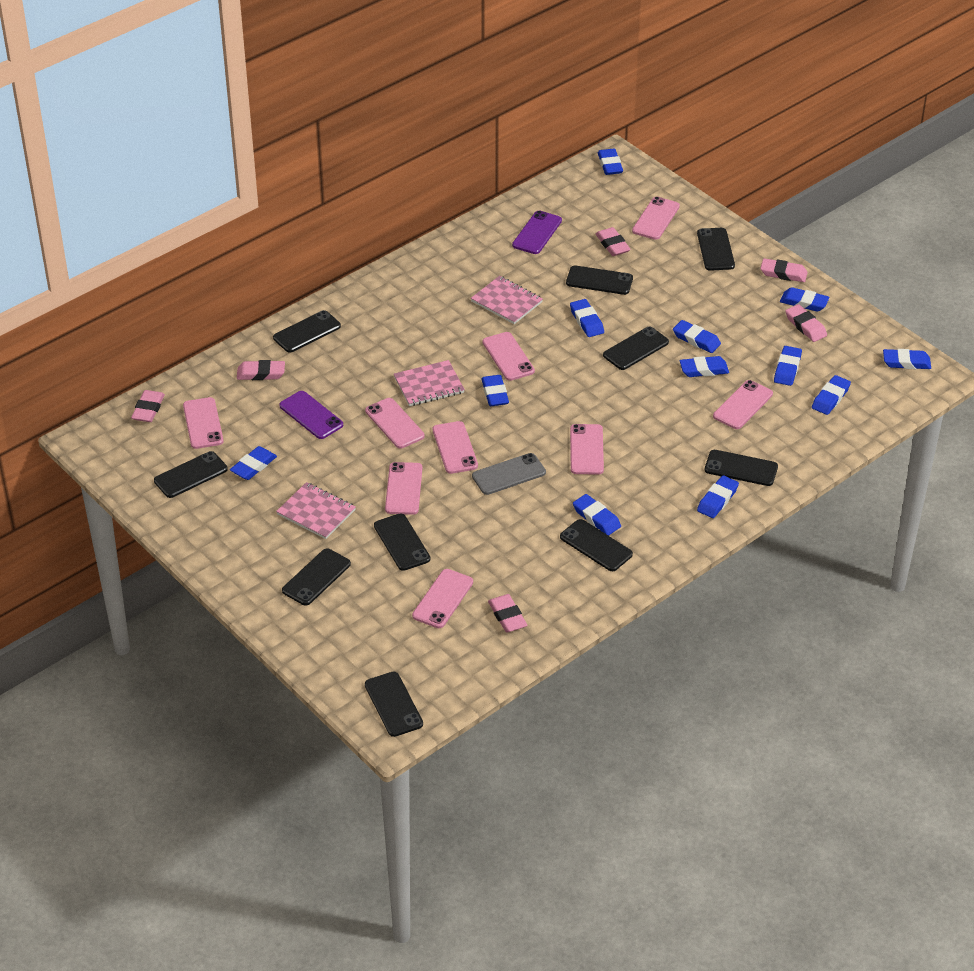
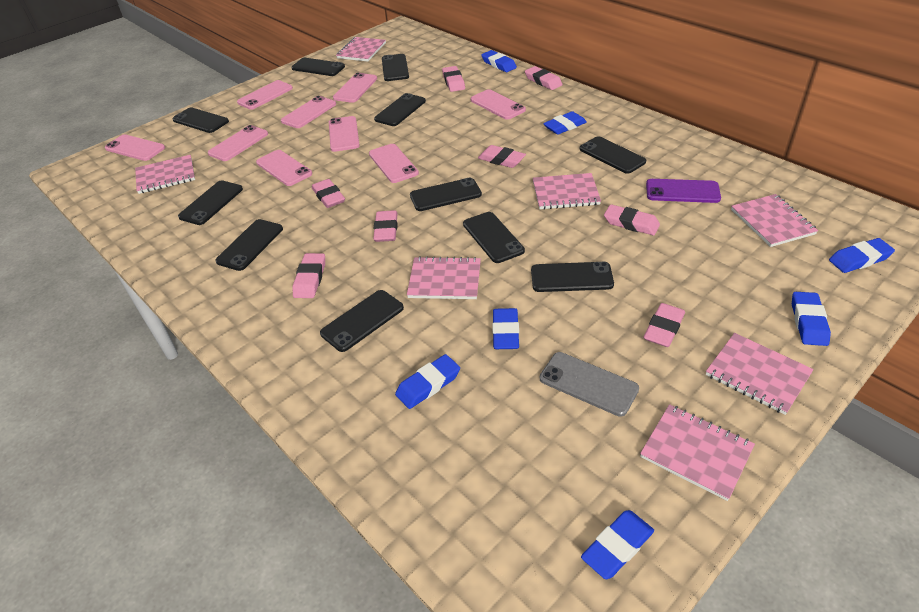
black phone: [154,451,228,498] [273,310,341,353] [282,548,351,606] [365,672,423,737] [374,513,430,571] [560,519,633,571] [566,265,633,295] [603,327,669,370] [697,228,735,271] [704,450,778,486] = 10 -> [173,107,229,133] [178,180,243,225] [215,219,283,271] [291,58,345,76] [320,290,404,352] [374,93,426,126] [382,54,409,81] [410,177,482,211] [463,212,525,263] [531,262,614,292] [579,136,646,174] = 11
blue eraser: [230,446,277,480] [481,375,509,406] [570,299,604,337] [573,494,621,536] [598,149,623,175] [673,320,721,353] [680,356,729,377] [697,475,739,518] [774,346,802,386] [780,287,829,312] [812,375,851,415] [883,349,931,369] = 12 -> [395,354,460,409] [481,50,517,72] [492,308,519,349] [543,111,587,135] [581,510,654,579] [792,292,831,346] [829,238,895,273] = 7
pink eraser: [131,390,165,422] [237,360,285,380] [488,594,527,633] [596,227,631,256] [760,258,808,282] [785,304,827,342] = 6 -> [293,253,325,298] [312,179,345,208] [373,210,398,242] [442,66,465,92] [478,145,526,168] [525,66,563,90] [604,204,660,235] [643,303,685,347] = 8
pink notebook: [276,482,356,539] [394,360,465,406] [471,276,543,324] = 3 -> [135,155,195,194] [336,37,386,62] [407,256,481,299] [533,173,601,210] [640,404,755,501] [706,333,814,415] [731,194,818,247] = 7
purple phone: [279,391,343,439] [512,211,562,254] = 2 -> [646,179,721,203] = 1

